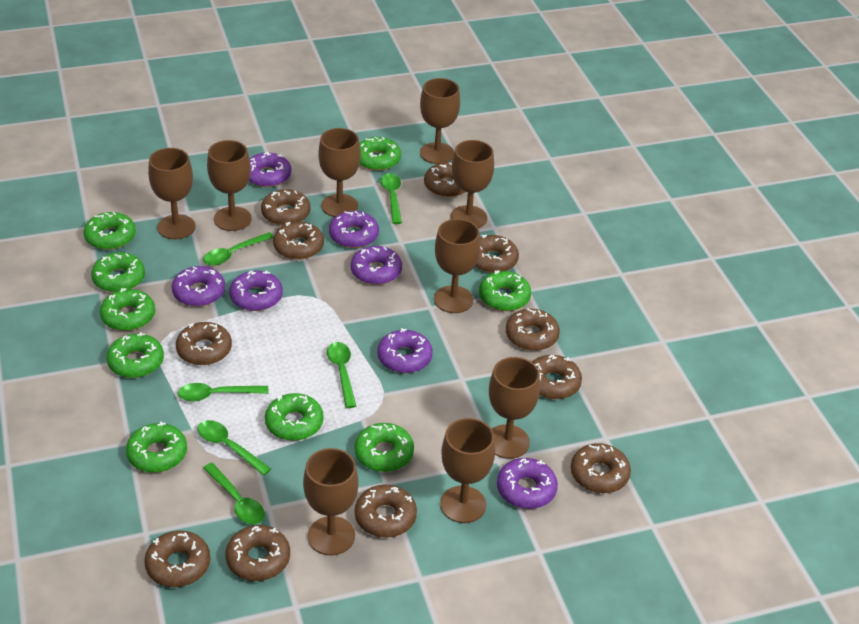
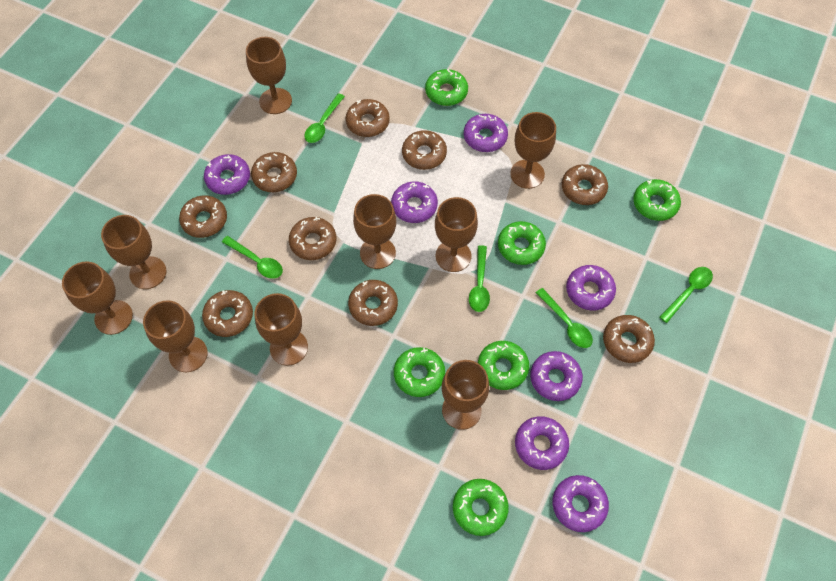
brown donut: [144,531,210,587] [176,322,232,365] [225,525,290,581] [261,189,311,226] [273,222,324,260] [355,484,417,538] [424,162,465,197] [475,235,519,273] [506,308,560,351] [532,355,582,399] [571,443,631,493] = 11 -> [179,196,227,238] [202,290,253,337] [251,152,297,192] [289,217,336,260] [346,99,390,137] [348,280,398,326] [402,130,447,170] [562,164,608,205] [603,315,655,363] = 9
green donut: [84,212,136,250] [91,252,145,292] [100,288,155,331] [106,332,164,378] [126,422,187,473] [265,393,324,441] [355,423,414,472] [360,137,401,171] [479,270,531,311] = 9 -> [394,347,445,397] [425,69,468,106] [453,479,509,536] [478,341,529,390] [498,221,546,265] [633,179,681,221] = 6
green spoon: [177,383,269,401] [197,420,271,476] [203,232,274,265] [203,463,265,524] [327,342,356,408] [380,173,402,224] = 6 -> [222,236,283,279] [304,93,345,143] [469,245,490,312] [536,288,593,348] [659,267,713,323] = 5

